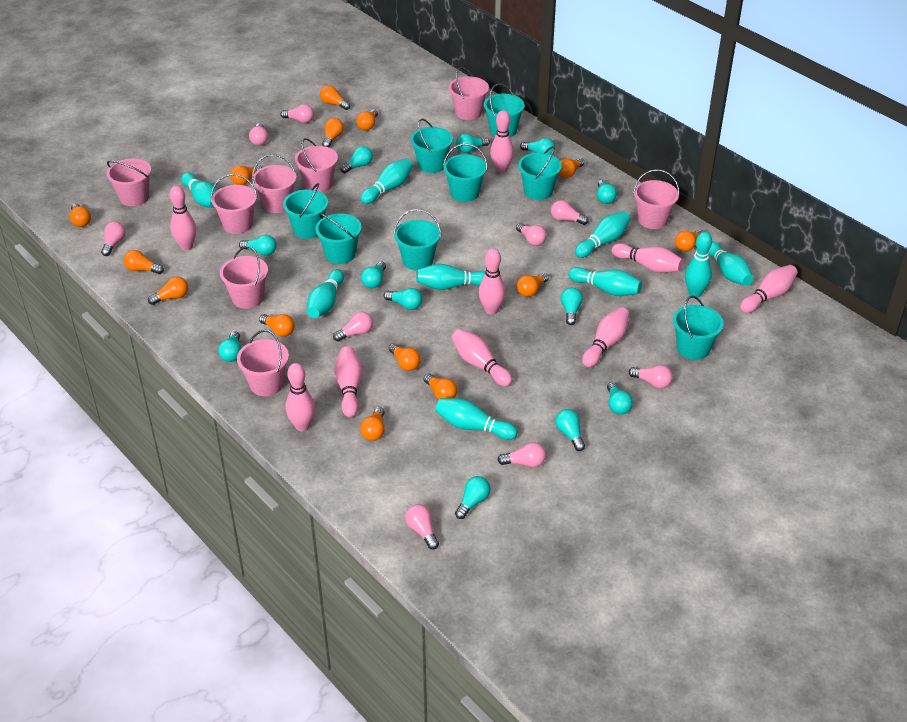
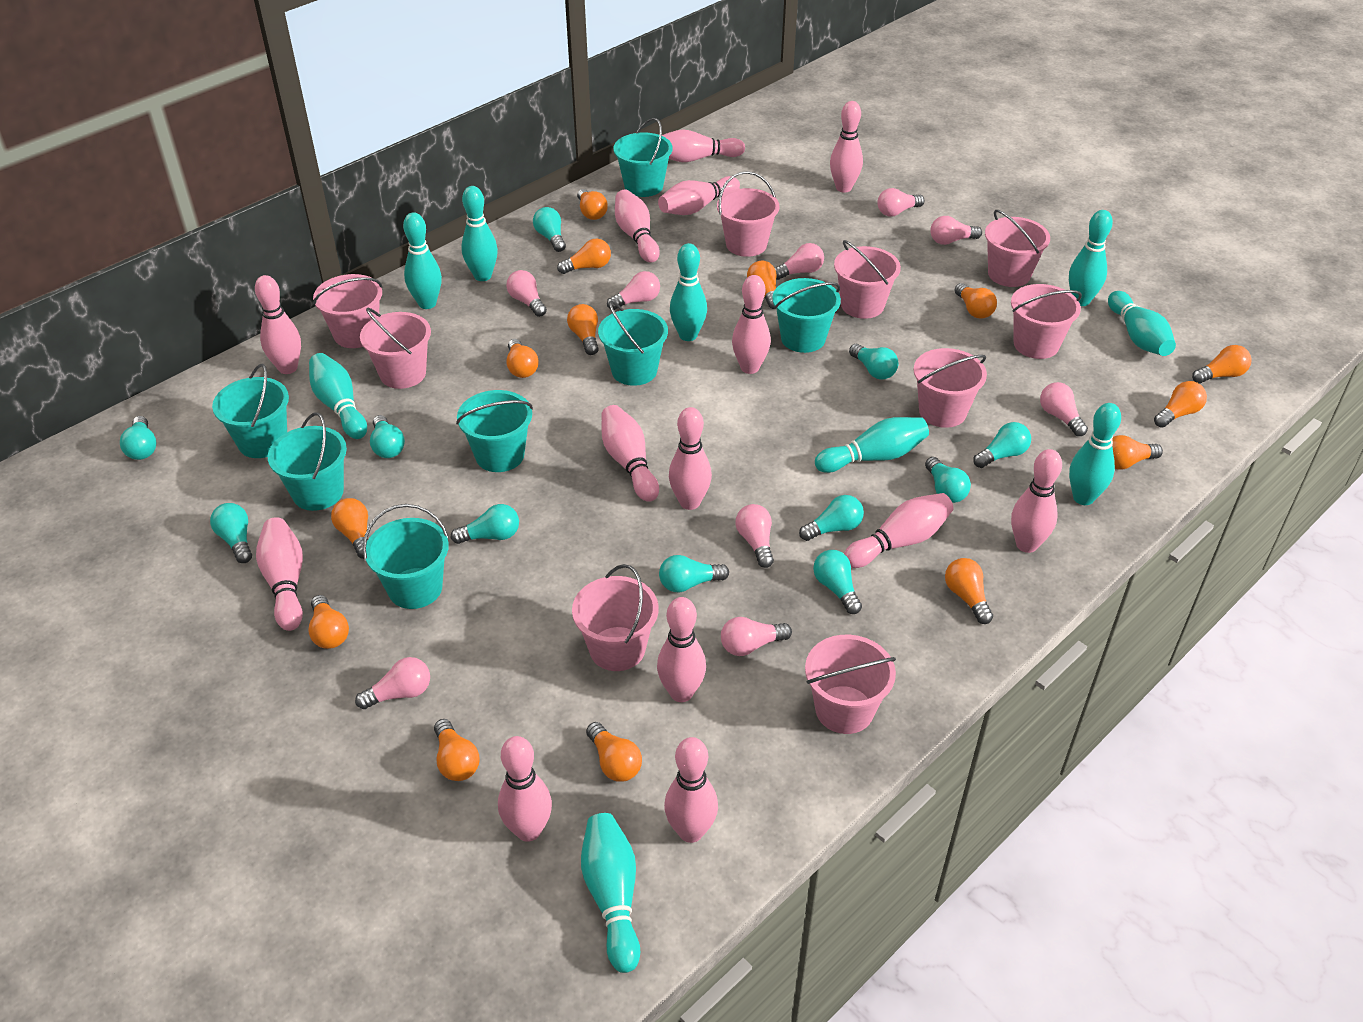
pink bowling pin: [170,186,196,250] [286,363,315,431] [334,346,363,417] [452,329,513,387] [479,248,506,315] [490,110,514,173] [582,307,630,367] [612,243,683,273] [740,265,798,313] = 9 -> [255,275,301,374] [256,517,303,631] [498,736,552,842] [602,405,659,502] [615,189,660,263] [657,597,706,702] [658,176,740,215] [662,130,745,162] [664,737,718,843] [669,407,712,510] [732,275,771,374] [830,101,863,193] [844,493,954,568] [1011,449,1062,553] = 14
pink bucket: [107,159,151,206] [211,174,257,234] [220,246,268,309] [237,330,289,396] [252,154,297,213] [295,138,338,193] [449,67,489,120] [633,169,680,229] = 8 -> [313,274,382,348] [360,308,431,389] [572,564,659,671] [717,171,779,257] [805,635,896,734] [834,240,901,319] [914,348,987,428] [985,210,1050,287] [1011,284,1082,359] = 9
turquoise bucket: [283,183,328,239] [315,213,362,264] [394,209,441,271] [411,119,453,173] [443,144,487,202] [484,83,525,137] [518,146,562,200] [673,296,723,360] = 8 -> [212,364,289,458] [268,413,347,511] [363,504,449,609] [456,390,533,472] [598,301,668,386] [613,118,673,197] [772,278,841,353] = 7
turquoise light bulb: [218,331,241,362] [239,235,277,256] [340,146,373,173] [361,262,386,289] [384,288,422,310] [455,476,490,519] [456,134,490,153] [520,138,555,154] [555,409,585,451] [561,287,583,325] [597,180,617,204] [607,382,633,415] = 12 -> [120,416,156,460] [210,503,252,563] [370,415,405,458] [451,504,519,544] [533,207,566,252] [659,555,729,592] [799,495,864,541] [813,550,862,614] [849,344,899,379] [925,457,971,503] [973,422,1031,468] = 11

